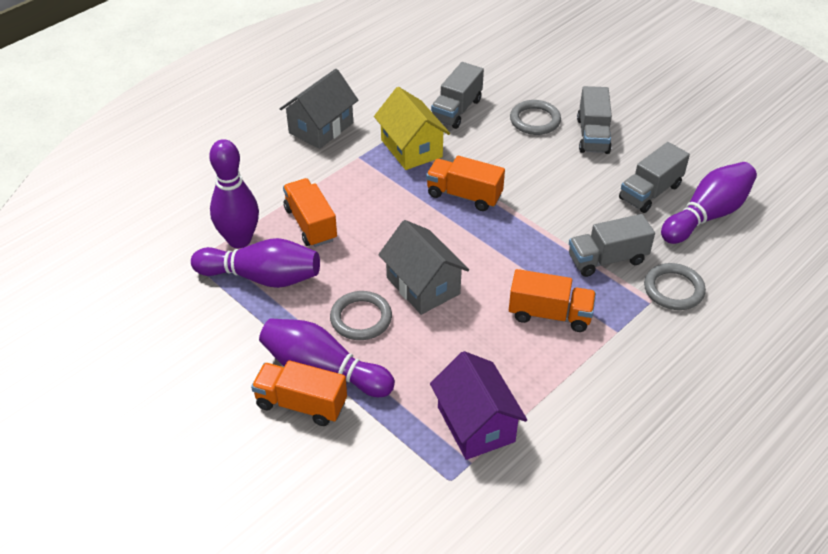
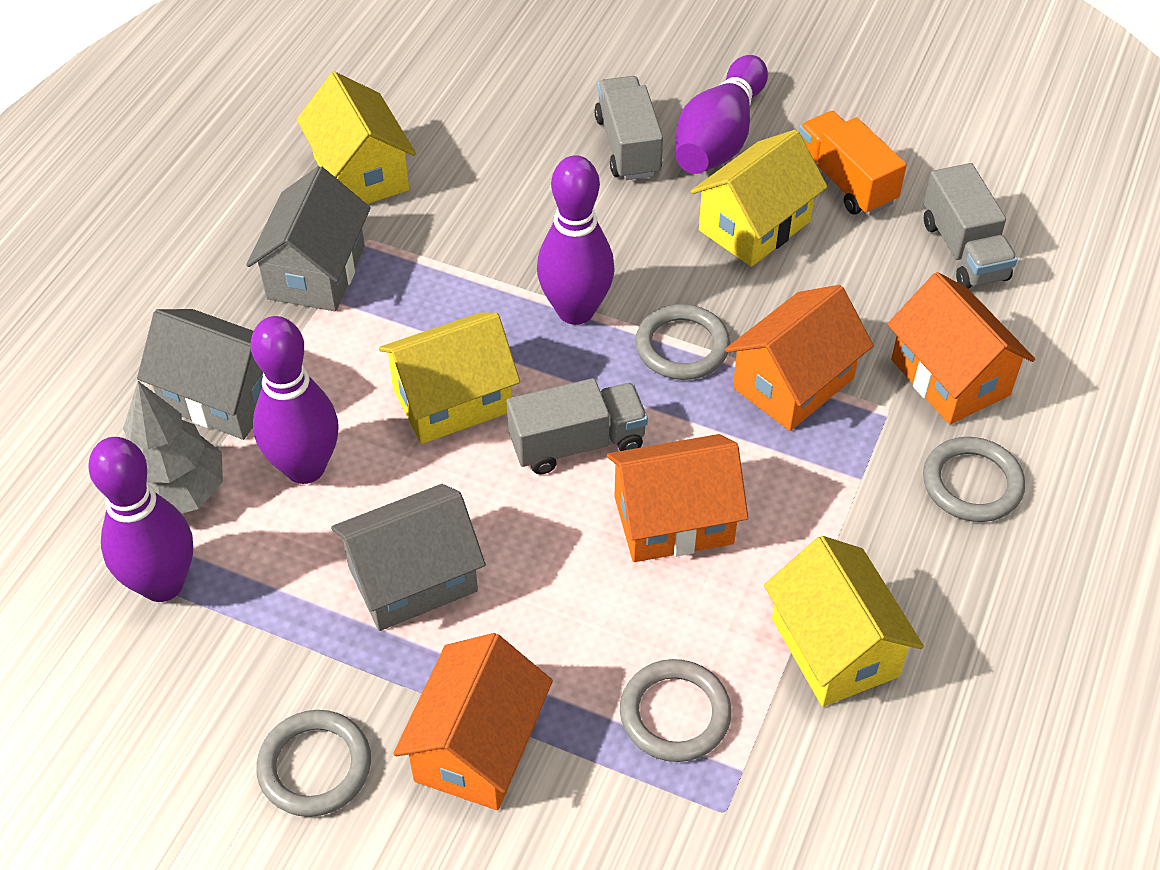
grey house: [280,69,358,149] [378,220,469,315] = 2 -> [137,309,263,440] [246,166,371,311] [331,484,486,631] = 3
grey ring: [330,291,392,340] [510,100,561,135] [644,263,706,310] = 3 -> [256,710,371,817] [620,659,732,762] [635,304,730,380] [923,437,1025,522] = 4
grey tree: none = 0 -> [123,381,223,514] = 1
grey truck: [431,62,484,129] [569,214,655,277] [577,86,612,154] [619,142,690,213] = 4 -> [507,378,648,475] [594,76,663,180] [924,163,1018,289] = 3
orange house: none = 0 -> [393,633,553,810] [607,434,748,562] [725,285,874,431] [887,272,1035,425] = 4
orange truck: [251,360,347,426] [283,178,337,247] [426,156,505,211] [509,269,596,332] = 4 -> [799,111,907,215] = 1
purple house: [430,351,527,460] = 1 -> none = 0
yellow house: [374,87,450,170] = 1 -> [296,72,416,204] [379,313,520,444] [691,129,828,267] [764,536,924,707] = 4

